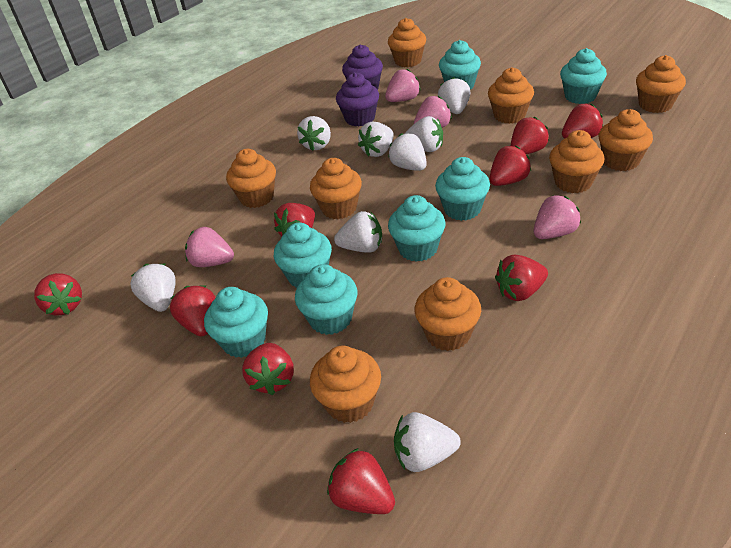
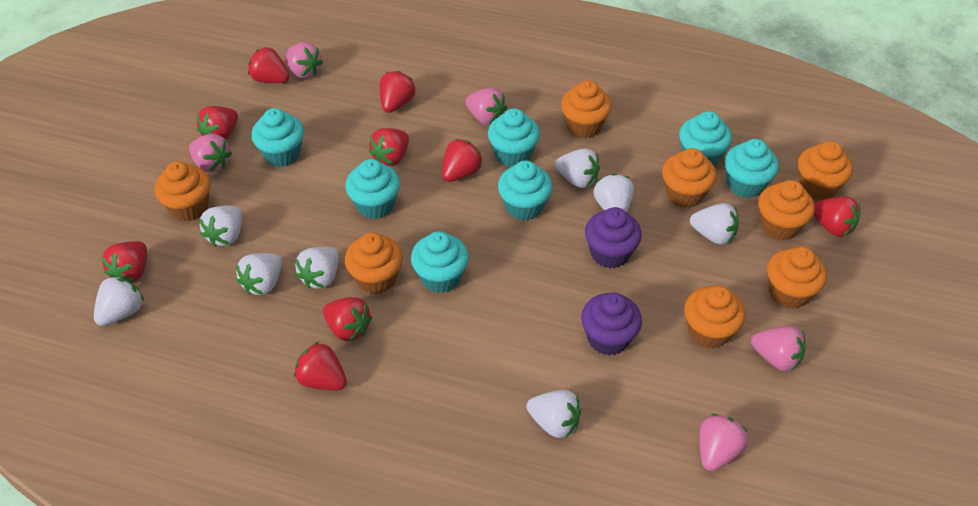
orange cupcake: [226,149,276,208] [310,158,362,219] [310,346,381,423] [388,18,426,67] [415,277,481,351] [488,67,534,124] [549,130,605,193] [599,109,653,171] [636,55,686,113] = 9 -> [155,161,210,221] [345,232,403,294] [561,80,612,138] [662,148,717,208] [684,285,745,348] [758,180,815,240] [767,247,827,309] [798,141,853,200] = 8
pink strawberry: [185,227,234,267] [385,69,421,102] [414,96,452,128] [534,195,581,239] = 4 -> [189,134,232,173] [285,42,323,78] [465,88,507,125] [699,414,748,471] [751,326,805,371] = 5

